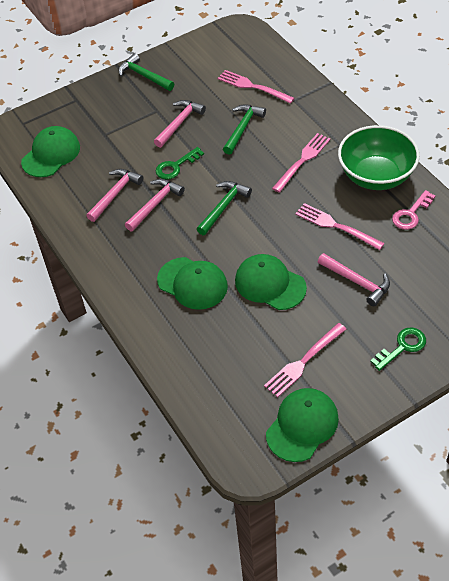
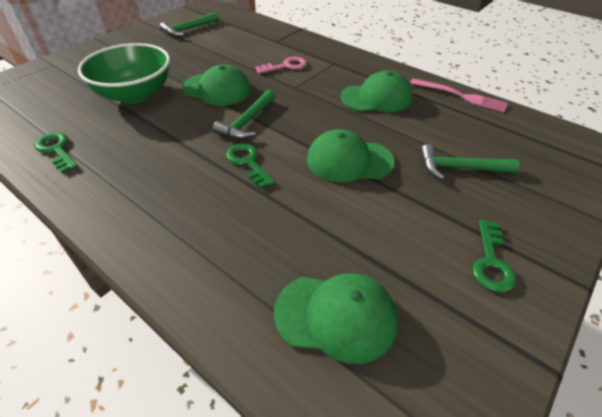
green key: [156,147,204,180] [370,328,426,371] = 2 -> [35,133,78,173] [226,143,275,189] [472,220,517,292] = 3
pink fork: [218,70,295,104] [264,323,346,397] [272,133,331,193] [295,203,385,250] = 4 -> [410,79,508,113] = 1
pink hammer: [86,169,143,222] [125,179,185,231] [154,100,206,148] [318,253,390,306] = 4 -> none = 0

